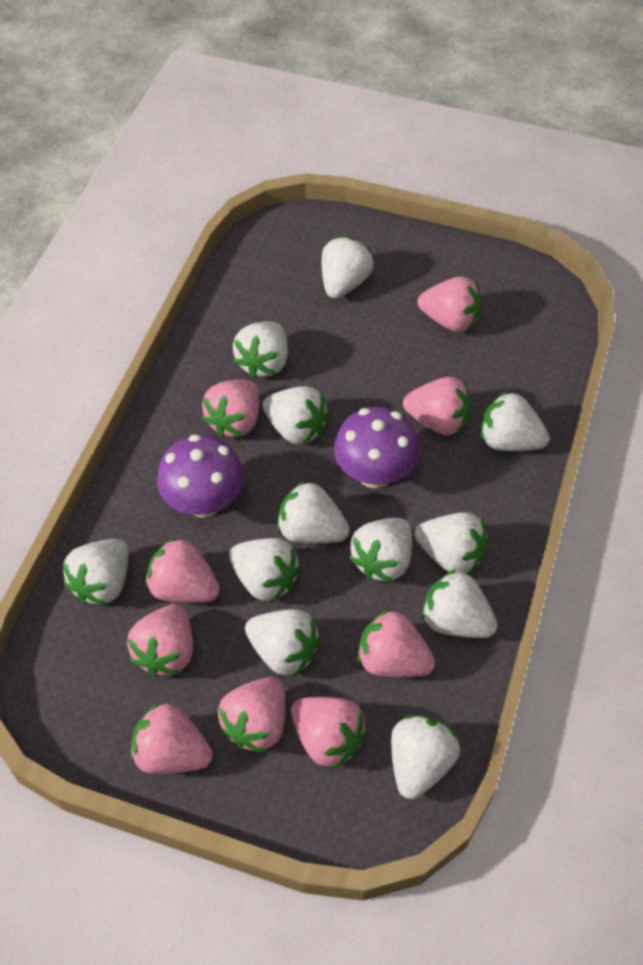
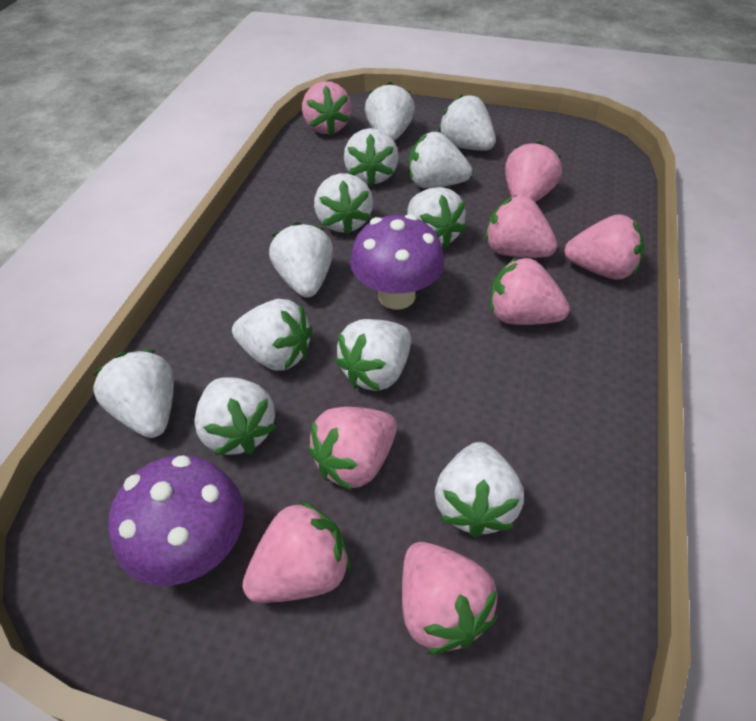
pink strawberry: [127,604,193,677] [131,702,213,774] [145,537,220,603] [202,380,259,438] [217,677,285,753] [291,697,368,770] [357,609,435,677] [403,377,471,436] [418,276,482,332] = 9 -> [242,500,351,603] [302,81,352,135] [308,407,397,490] [402,542,497,654] [485,195,558,258] [490,257,570,325] [505,141,562,202] [564,214,644,280] = 8

